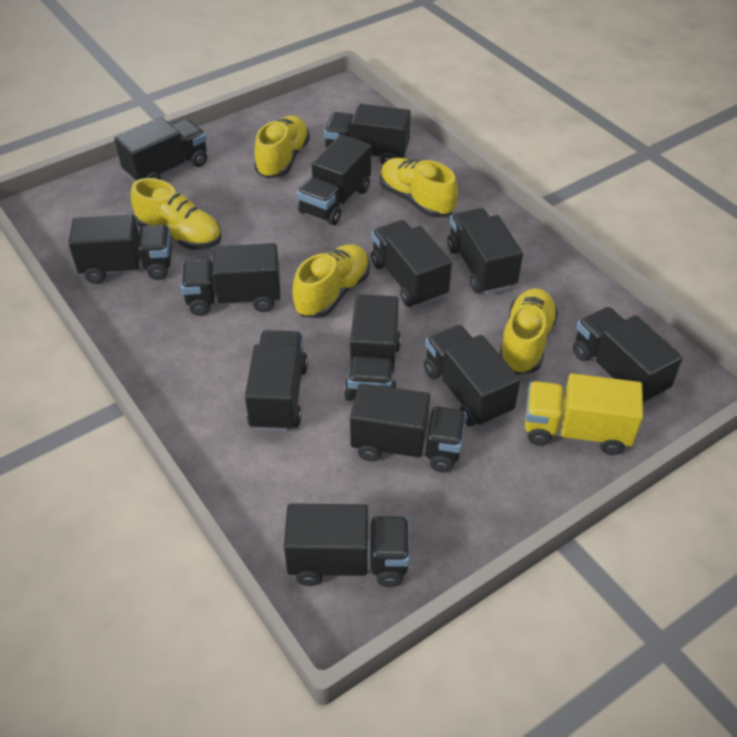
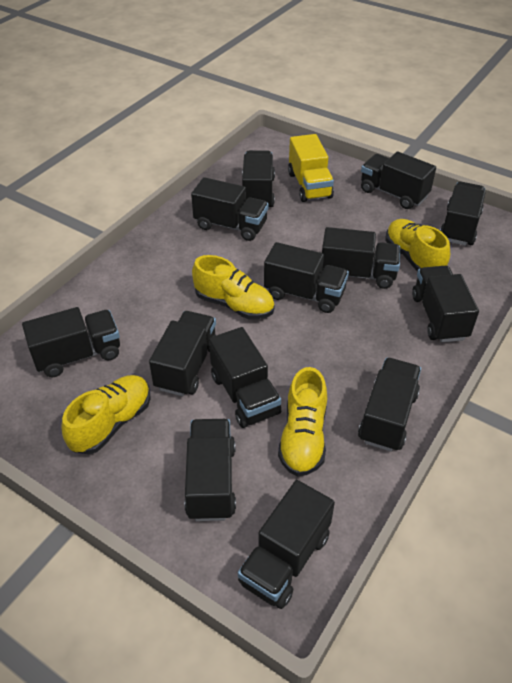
yellow shoe: [131,178,221,250] [254,115,310,178] [292,244,370,318] [380,158,458,218] [499,288,558,374] = 5 -> [61,375,151,454] [192,255,275,319] [278,367,327,477] [386,219,450,272] = 4

